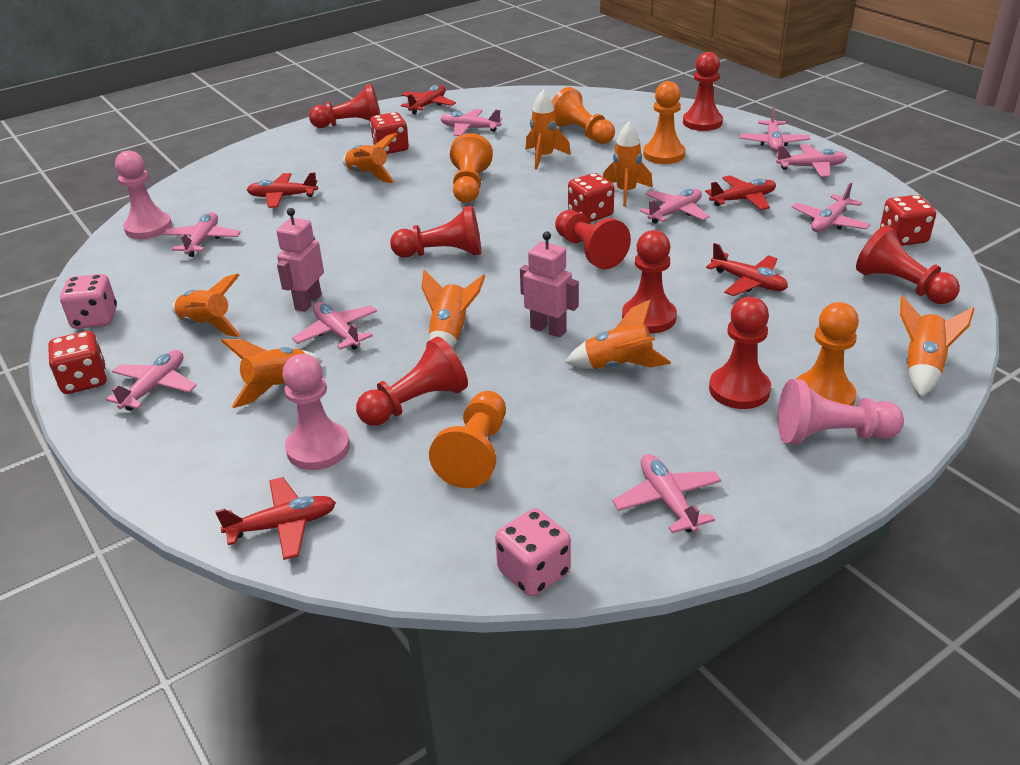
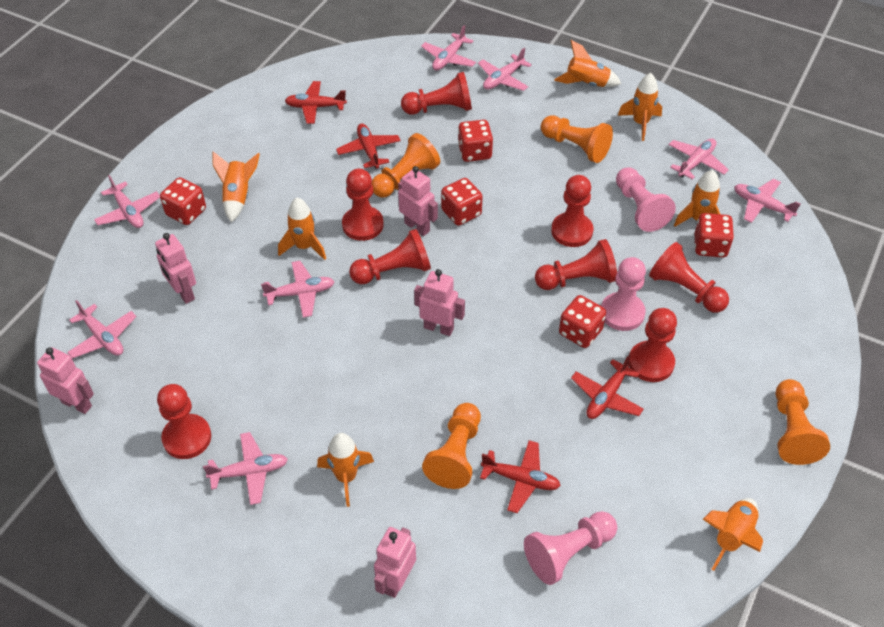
orange pawn: [429,391,506,488] [450,133,493,203] [552,87,615,144] [643,81,685,164] [796,302,859,406] = 5 -> [372,133,440,197] [422,403,481,489] [541,115,613,163] [776,379,830,465] = 4
orange rocket: [172,273,241,337] [221,339,322,408] [342,133,398,183] [421,270,485,349] [525,90,571,170] [565,300,671,369] [603,122,653,207] [900,296,974,397] = 8 -> [212,151,260,223] [278,198,326,260] [317,433,374,507] [554,40,621,87] [618,73,662,141] [674,170,720,227] [703,498,763,571] = 7
pink dice: [60,274,117,329] [495,508,571,597] = 2 -> none = 0
pink plane: [106,350,197,411] [163,212,241,257] [292,302,377,350] [440,109,502,136] [612,454,721,533] [640,189,710,224] [739,107,810,152] [776,144,847,177] [792,183,871,232] = 9 -> [67,300,137,359] [94,175,160,228] [203,432,288,505] [261,261,335,318] [421,25,476,71] [478,48,531,91] [669,138,729,180] [734,179,801,223] = 8
pink robot: [277,208,324,312] [520,231,579,338] = 2 -> [37,347,94,414] [155,233,196,304] [374,527,416,598] [398,166,438,236] [414,269,465,336] = 5
red dice: [48,331,107,394] [370,112,409,154] [568,173,614,222] [880,195,936,246] = 4 -> [160,177,206,225] [441,178,483,226] [458,120,493,162] [559,295,606,348] [695,213,734,258] = 5
red plane: [215,477,336,560] [247,173,318,208] [401,85,456,114] [705,175,776,210] [706,243,788,296] = 5 -> [285,81,347,124] [336,123,401,169] [480,440,561,513] [571,355,644,419] = 4

